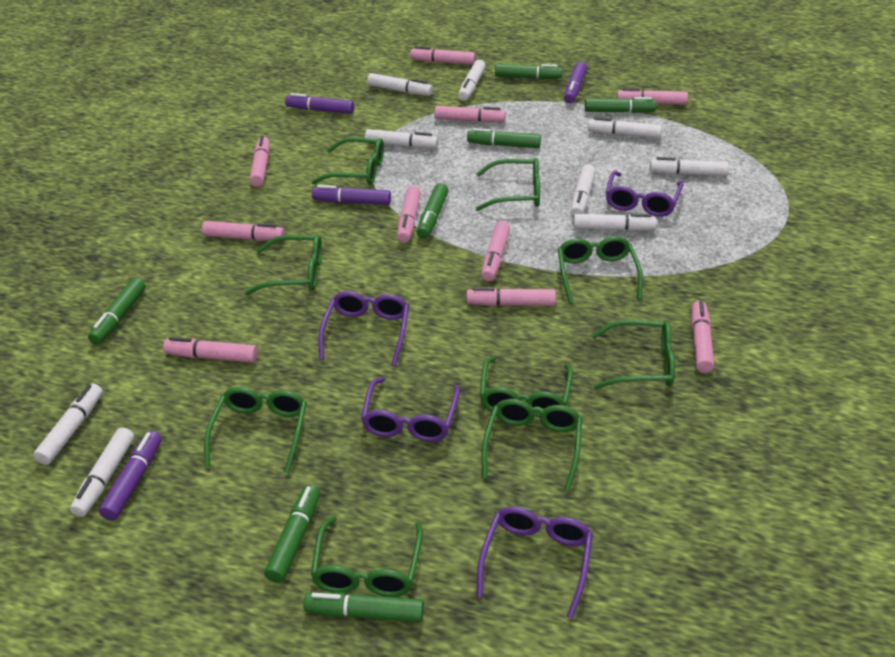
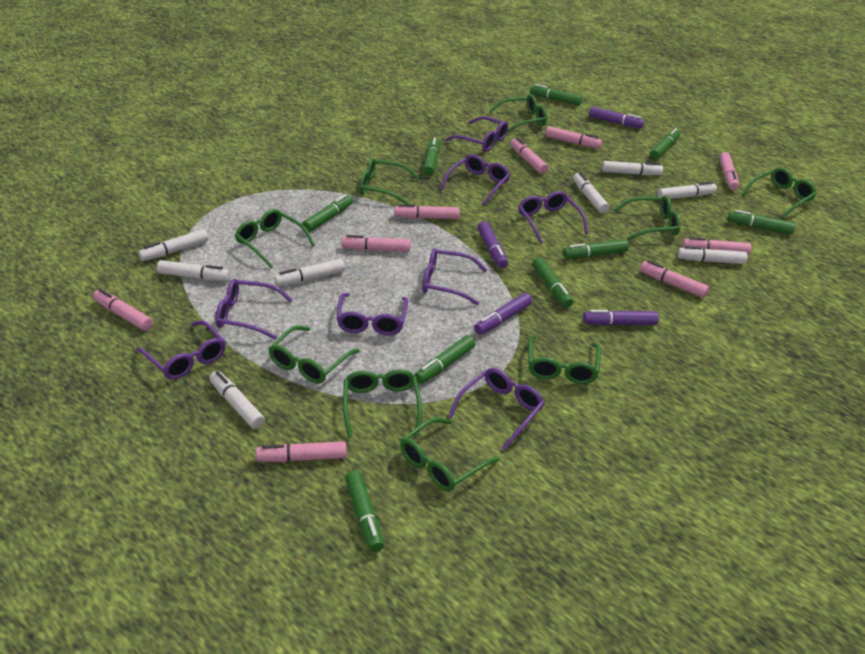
green marker: [88,278,145,344] [264,484,320,583] [303,592,424,622] [417,183,449,239] [467,128,541,148] [495,64,562,79] [585,97,656,113] = 7 -> [302,194,353,232] [345,470,384,552] [414,335,475,384] [423,137,440,176] [530,84,582,106] [532,257,573,308] [563,239,629,259] [650,128,680,160] [728,210,795,234] = 9
pink marker: [163,337,257,363] [202,221,285,241] [249,136,270,187] [397,186,421,243] [410,46,476,65] [434,106,506,123] [466,287,556,306] [481,221,510,281] [617,88,688,105] [691,301,714,373] = 10 -> [93,289,153,331] [256,441,347,462] [342,235,410,252] [394,204,460,219] [510,137,548,174] [545,126,602,149] [640,261,709,298] [682,237,752,255] [719,152,739,190] = 9
purple glasses: [318,291,409,366] [361,377,460,442] [477,506,593,619] [606,171,683,217] = 4 -> [136,320,226,380] [215,279,293,340] [337,293,408,335] [422,248,487,305] [440,154,510,205] [445,116,508,151] [448,368,545,450] [518,191,588,244] = 8
white marker: [33,384,103,465] [70,428,134,517] [365,129,438,148] [367,73,433,96] [458,60,486,101] [571,164,596,217] [573,214,657,231] [588,117,662,139] [650,157,729,176] = 9 -> [138,229,208,261] [157,260,230,281] [210,371,265,429] [274,259,345,287] [573,172,609,213] [602,161,663,175] [657,182,717,199] [677,246,748,264] = 8

